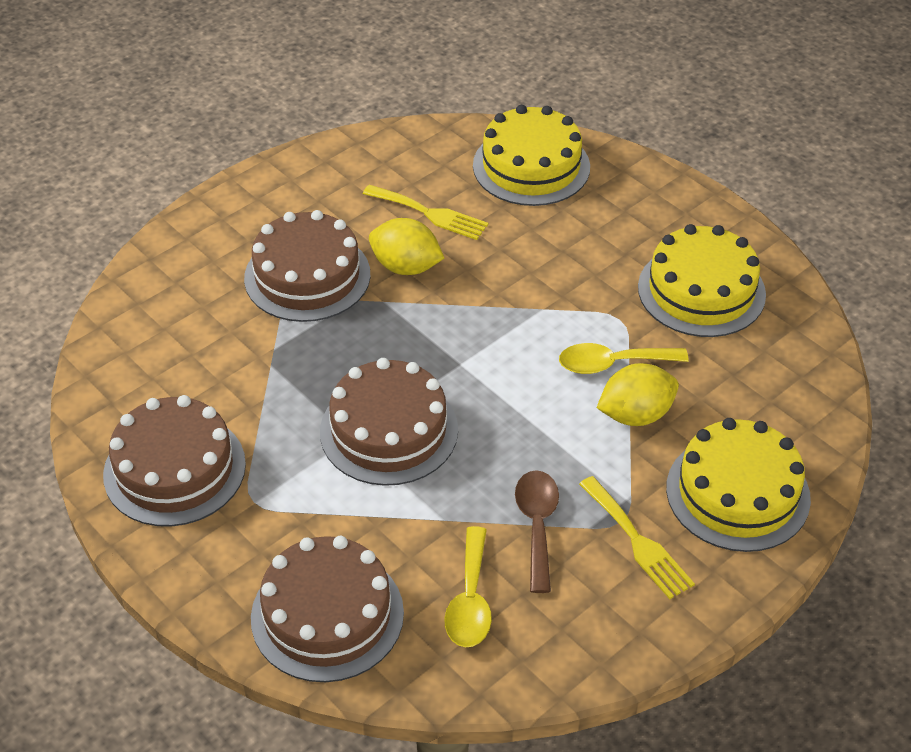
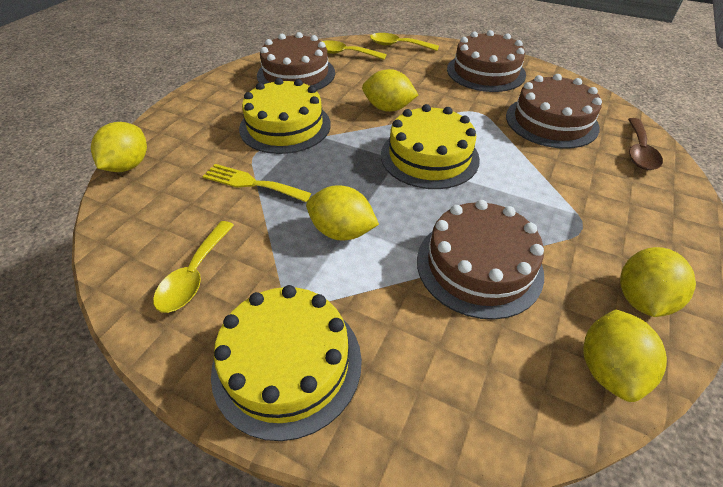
yellow fork: [363,185,488,240] [579,476,695,599] = 2 -> [202,164,311,202] = 1
yellow lemon: [369,218,444,275] [597,363,679,426] = 2 -> [91,122,147,172] [306,185,379,241] [362,69,418,112] [583,309,667,402] [620,247,696,317] = 5
yellow spoon: [444,526,492,647] [559,343,689,374] = 2 -> [153,221,234,313] [322,40,387,60] [370,33,439,51] = 3

